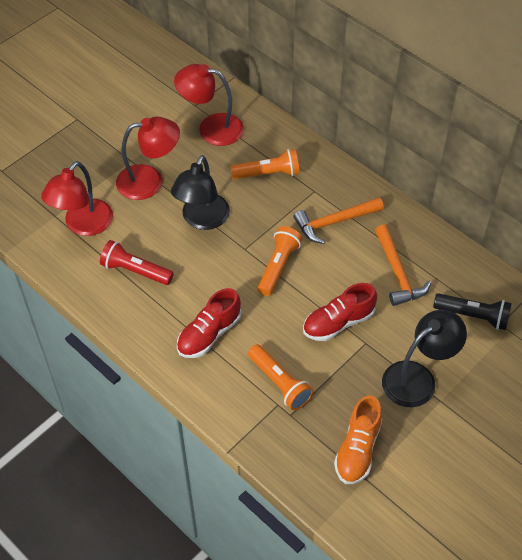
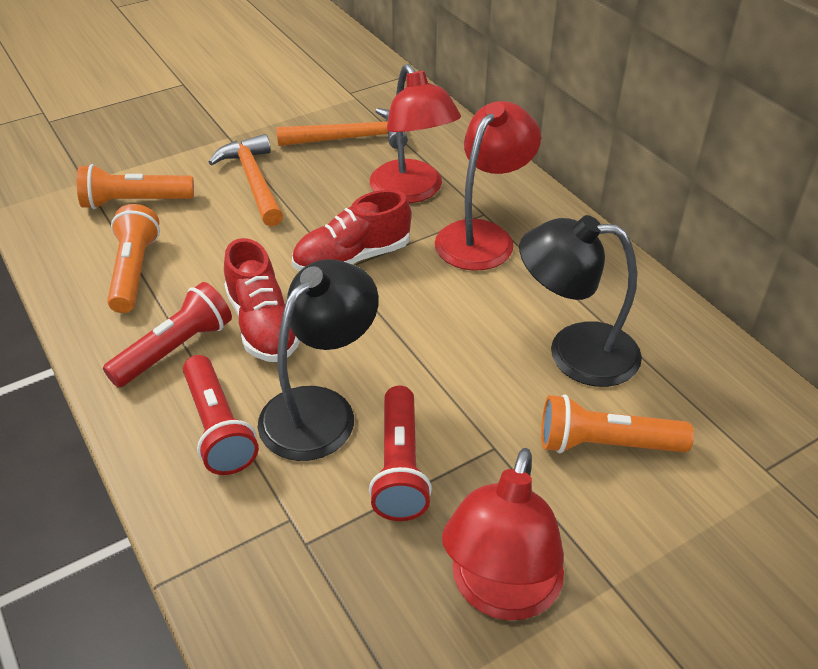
black flashlight: [433,293,512,330] = 1 -> none = 0
orange shoe: [334,395,382,484] = 1 -> none = 0
red flashlight: [100,240,174,285] = 1 -> [103,282,232,388] [183,355,259,475] [369,386,432,521] = 3

